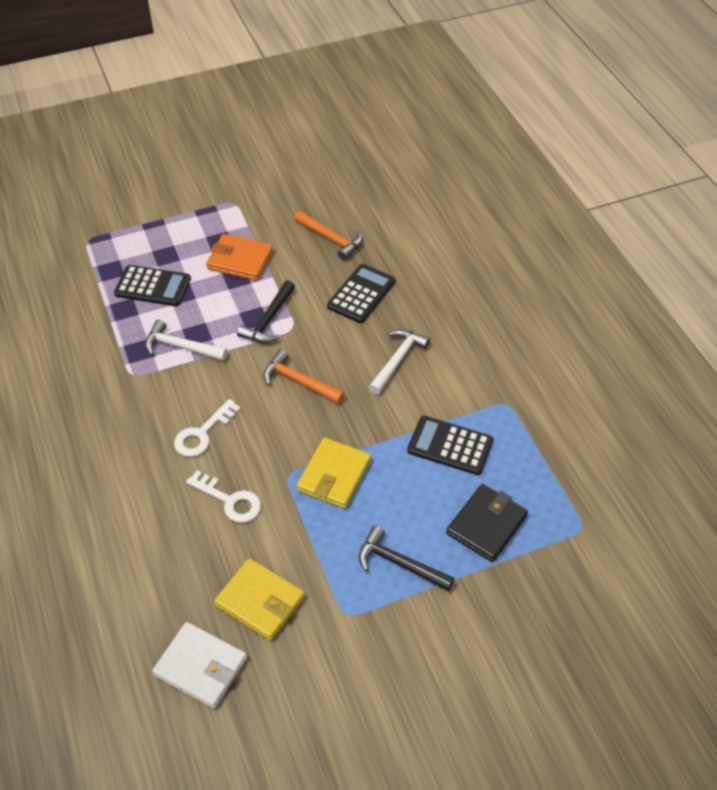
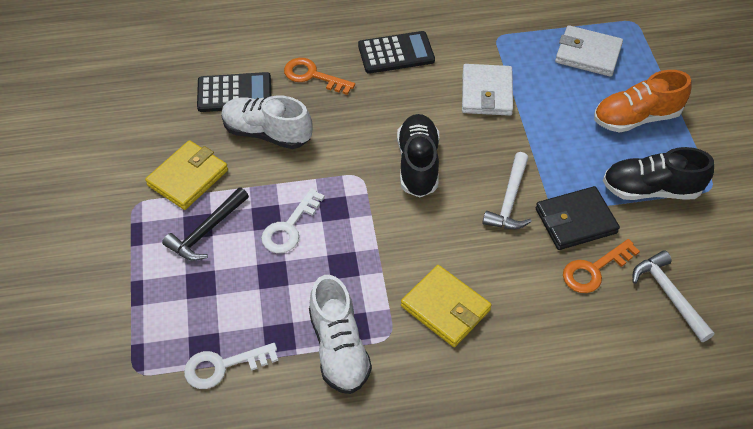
black calculator: [114,265,191,306] [327,264,396,323] [407,416,493,475] = 3 -> [197,72,271,112] [358,31,435,74] = 2
black hammer: [237,280,295,343] [359,525,455,591] = 2 -> [162,187,249,261] = 1
black shoe: none = 0 -> [397,114,439,197] [603,147,714,200] = 2
orange hammer: [263,349,345,404] [294,211,363,260] = 2 -> none = 0
orange key: none = 0 -> [284,58,355,95] [563,239,640,293] = 2
orange shoe: none = 0 -> [594,70,692,132] = 1
orange wallet: [206,234,273,281] = 1 -> none = 0
white shoe: none = 0 -> [221,95,313,149] [309,275,372,394] = 2
white wallet: [152,622,247,708] = 1 -> [462,64,513,116] [555,25,623,77] = 2

